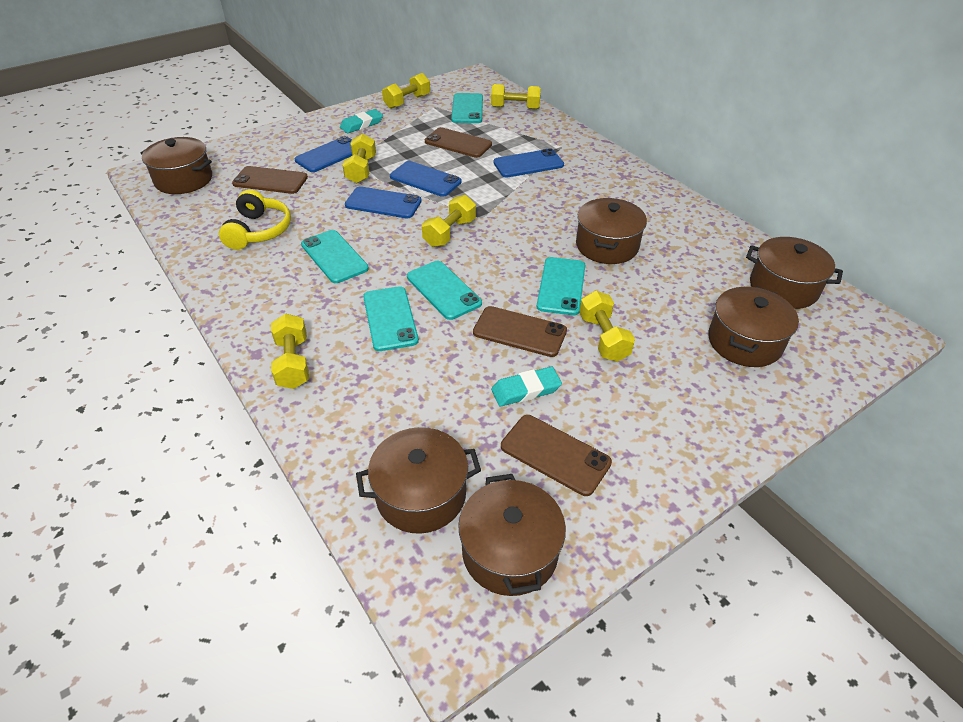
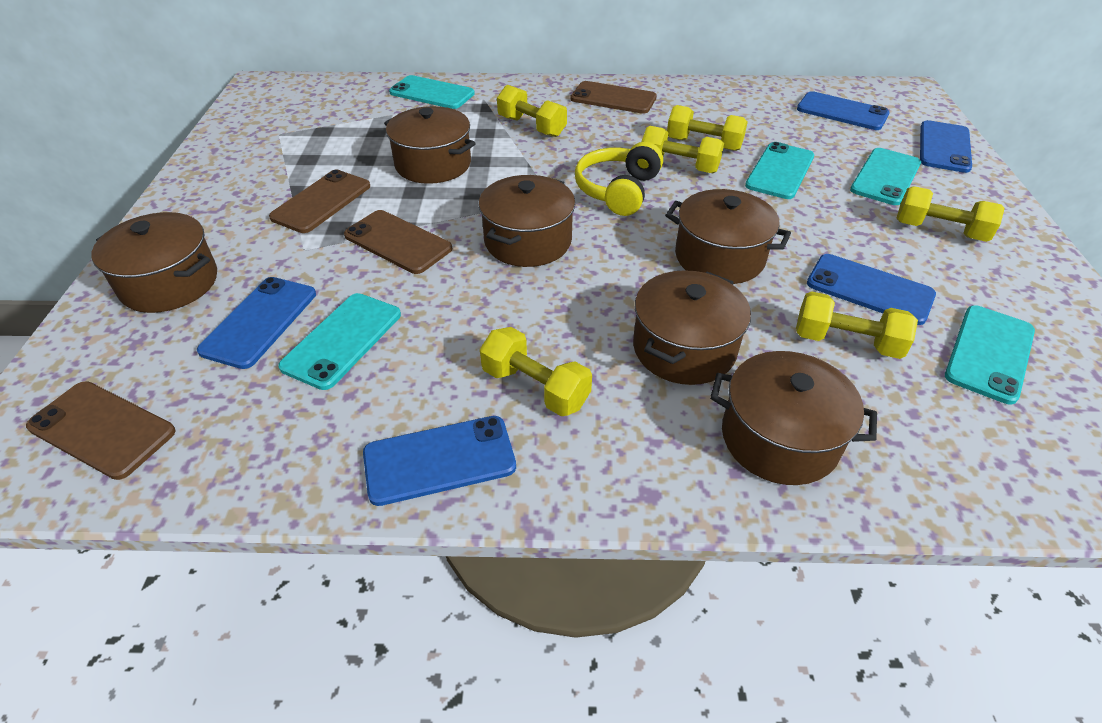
blue phone: [295,136,352,172] [345,186,422,218] [390,161,462,197] [493,148,564,178] = 4 -> [197,277,316,369] [363,416,516,506] [797,91,890,130] [807,254,936,325] [920,120,972,173] = 5
turquoise eraser: [340,109,383,133] [491,367,562,407] = 2 -> none = 0

